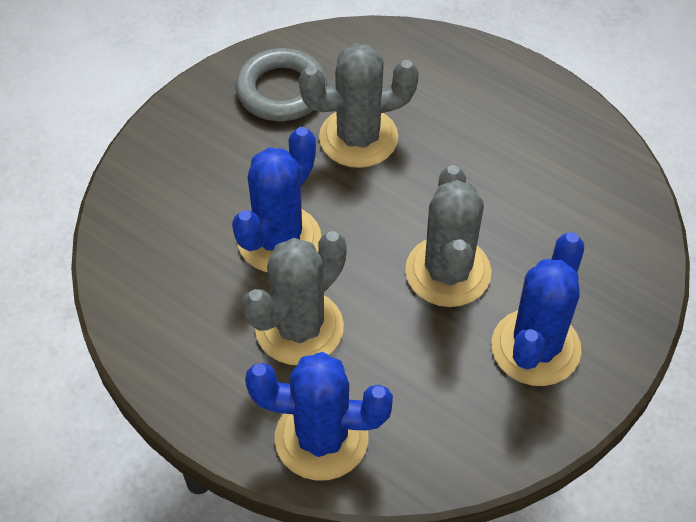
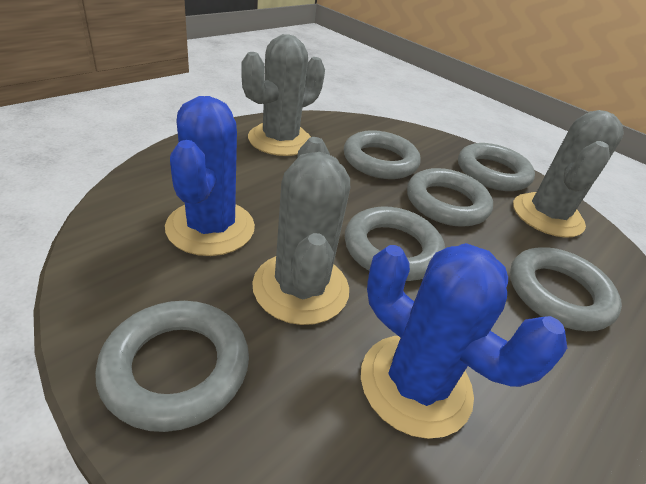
blue cactus: [232,127,321,273] [245,352,393,481] [492,232,584,386] = 3 -> [165,96,255,256] [361,243,567,439] = 2
grey ring: [236,48,327,121] = 1 -> [95,301,249,432] [344,130,421,179] [345,206,445,281] [407,168,493,227] [458,143,535,191] [510,247,622,331] = 6

